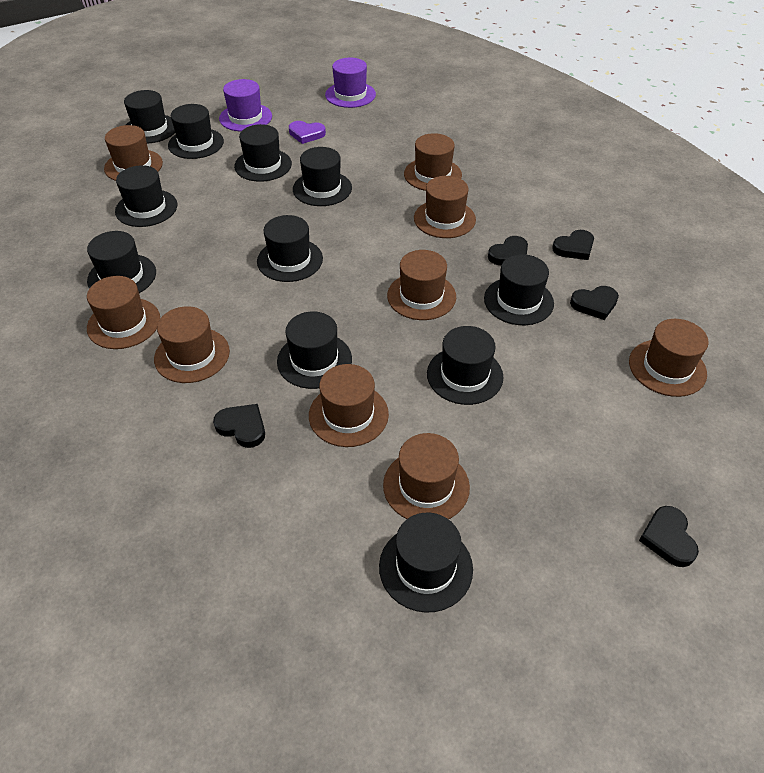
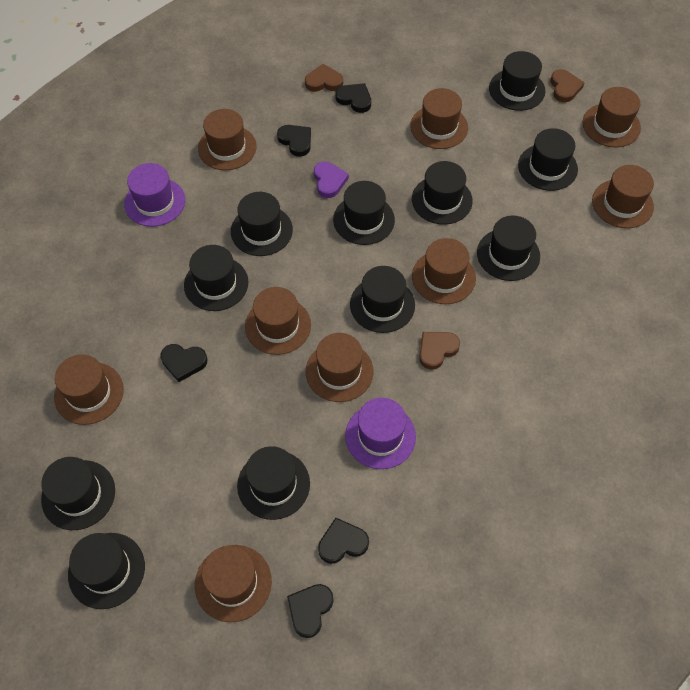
brown heart: none = 0 -> [305,64,343,92] [419,332,460,370] [550,69,585,102] = 3

